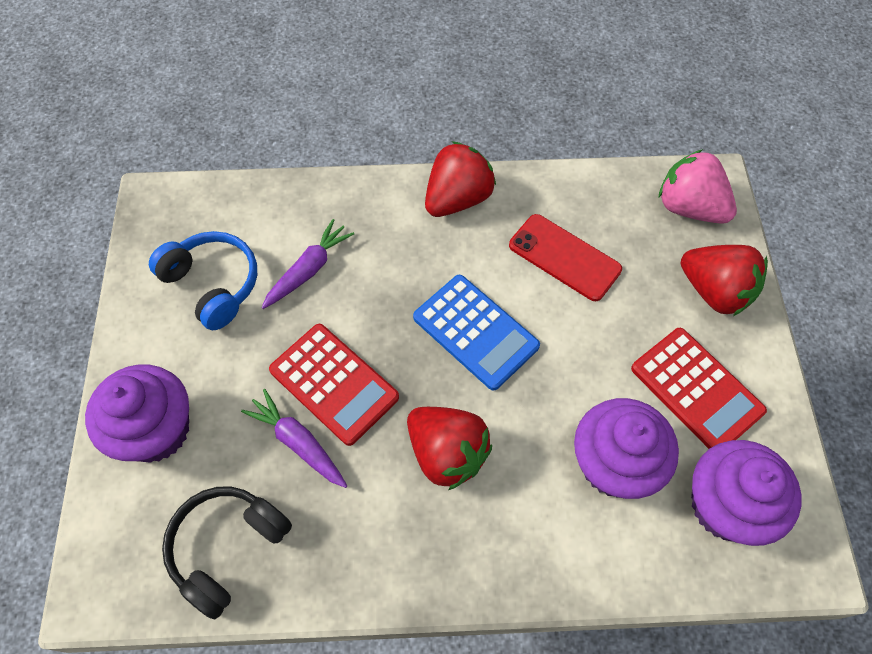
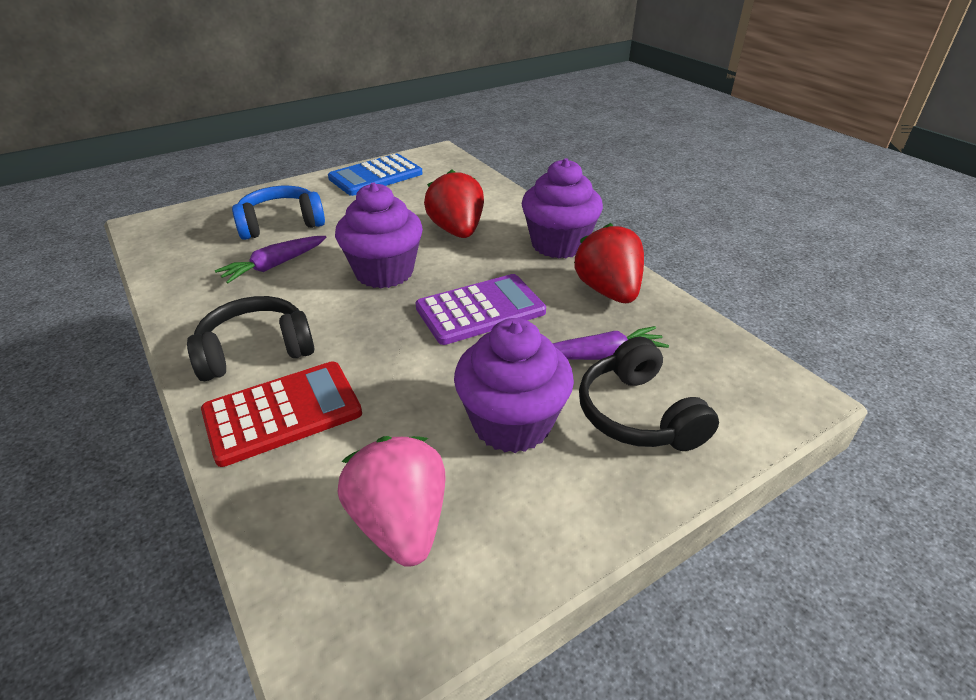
black headphones: [162,487,292,619] = 1 -> [187,296,315,381] [579,337,719,451] = 2
purple calculator: none = 0 -> [416,274,546,345] = 1
red calculator: [269,324,399,446] [631,328,767,449] = 2 -> [201,361,362,467] = 1
red phone: [509,214,622,301] = 1 -> none = 0
red strawberry: [407,407,492,490] [425,141,496,217] [681,245,768,316] = 3 -> [424,170,484,238] [574,223,644,303] = 2

